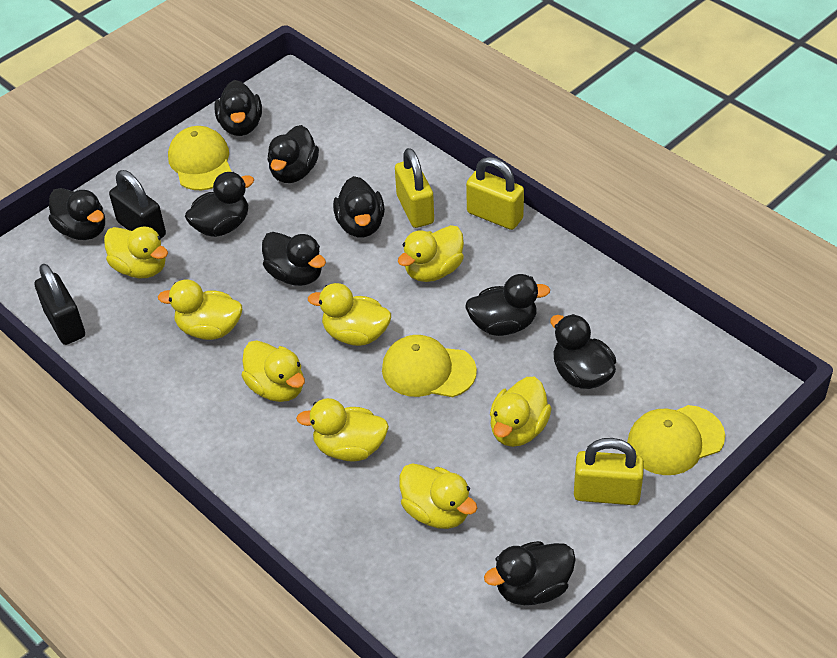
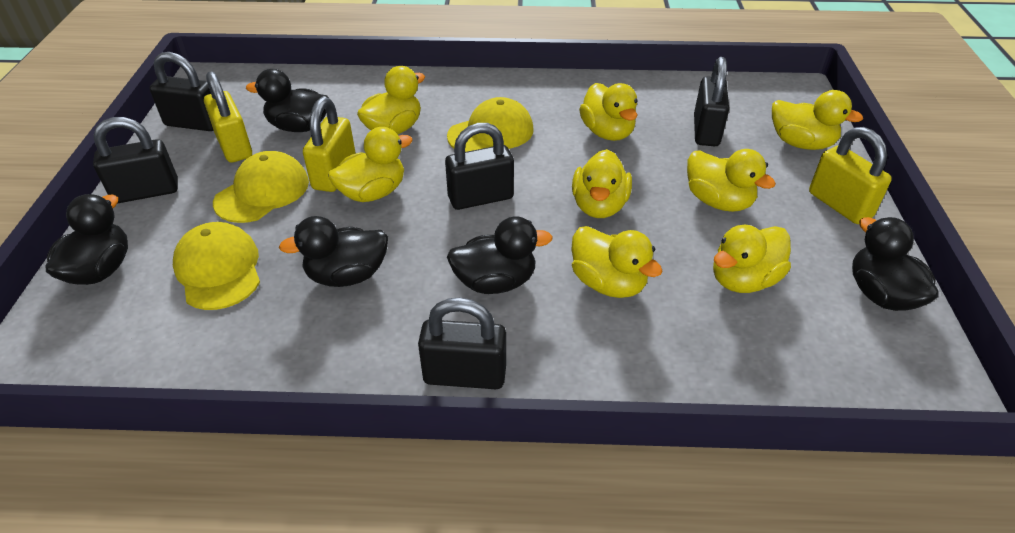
black duck: [48,188,105,240] [185,172,254,237] [215,80,262,136] [262,232,326,286] [268,125,319,183] [333,176,385,237] [465,274,550,336] [484,541,576,605] [550,314,616,389] = 9 -> [46,194,128,285] [246,69,329,132] [279,216,388,287] [447,216,553,294] [852,217,938,311] = 5
black padlock: [34,264,85,345] [109,170,166,238] = 2 -> [93,117,178,203] [150,52,214,131] [418,297,506,389] [445,123,514,210] [694,57,729,146] = 5

